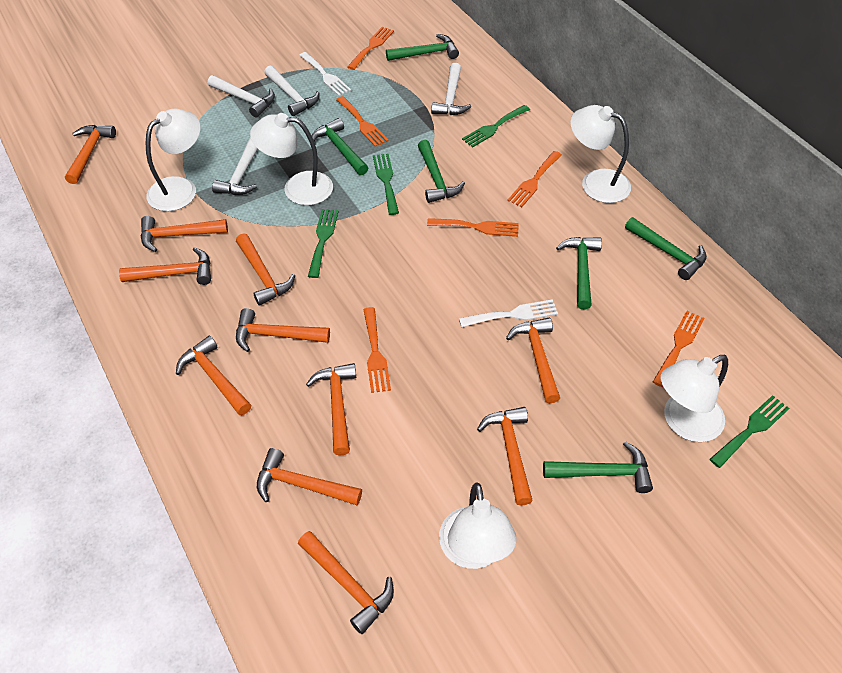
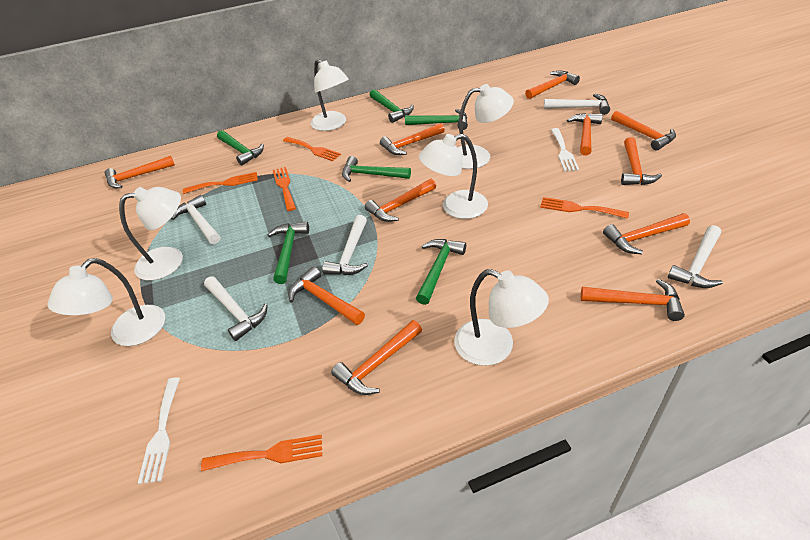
green fork: [308,209,339,278] [373,154,399,215] [462,105,530,147] [710,395,789,468] = 4 -> none = 0
orange fork: [336,96,389,147] [347,27,394,70] [363,307,391,393] [427,218,519,237] [507,151,562,207] [653,311,705,387] = 6 -> [183,172,258,194] [201,435,322,471] [273,167,296,211] [283,137,341,161] [540,197,629,219] = 5
white hammer: [208,75,275,118] [212,137,258,195] [264,66,320,116] [431,63,471,115] = 4 -> [171,195,220,244] [204,276,268,341] [322,215,368,275] [544,94,610,115] [668,225,723,288] = 5
white lamp: [146,109,200,211] [250,113,333,205] [439,482,517,569] [570,105,631,203] [660,355,728,442] = 5 -> [48,258,165,346] [119,187,183,281] [311,59,349,131] [419,134,488,219] [454,269,549,366] [458,84,514,169] = 6

